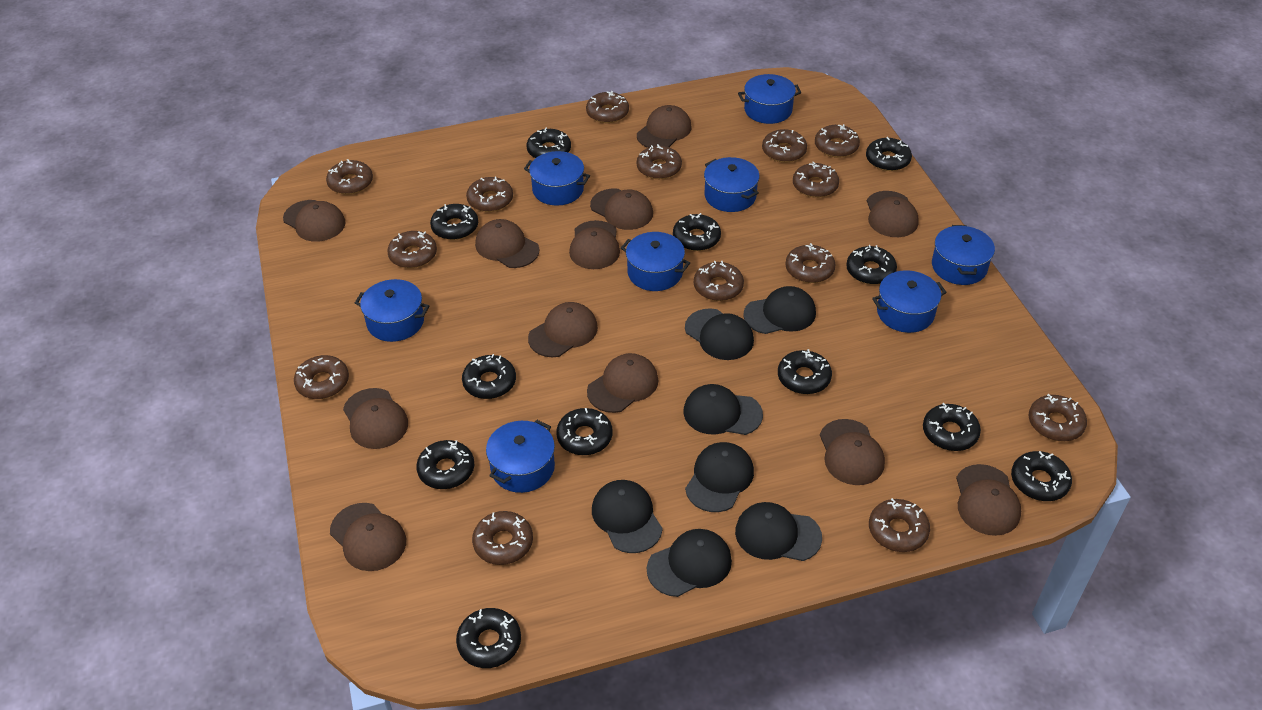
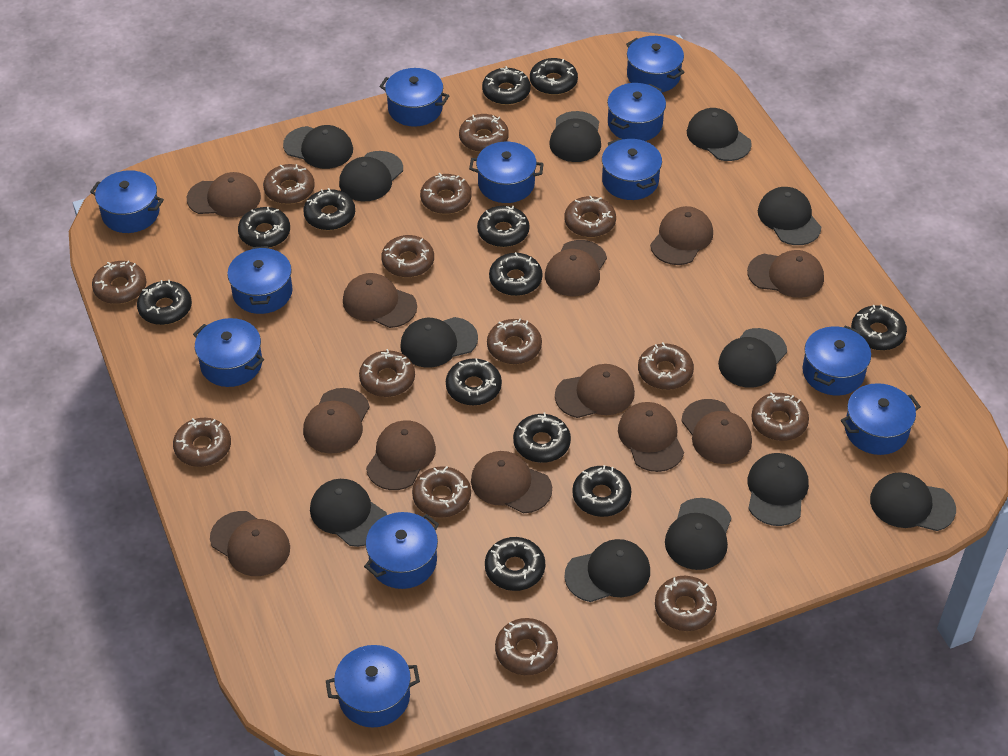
black cap: [592,480,663,553] [647,529,732,597] [683,384,763,435] [685,308,754,360] [685,442,754,512] [735,502,822,561] [743,286,816,334] = 7 -> [283,125,353,169] [310,479,387,547] [339,151,403,201] [400,317,478,368] [549,111,601,162] [564,539,650,602] [665,498,731,570] [687,108,752,161] [718,328,787,388] [747,453,809,526] [758,187,821,245] [870,472,956,531] = 12
blue pot: [355,279,429,342] [486,420,555,493] [524,151,590,206] [621,232,690,291] [704,157,760,212] [738,74,802,124] [872,270,947,333] [932,225,995,285] = 8 -> [90,170,164,233] [193,318,264,387] [227,246,293,314] [326,645,420,728] [364,512,439,589] [379,68,449,127] [469,142,544,203] [602,138,662,200] [607,83,666,141] [626,36,685,92] [802,326,871,395] [841,383,921,455] = 12

